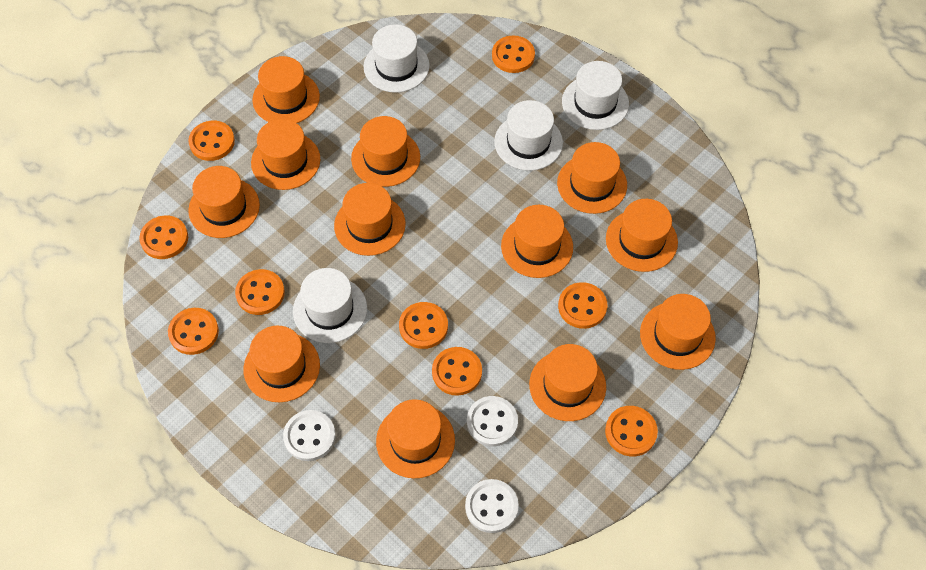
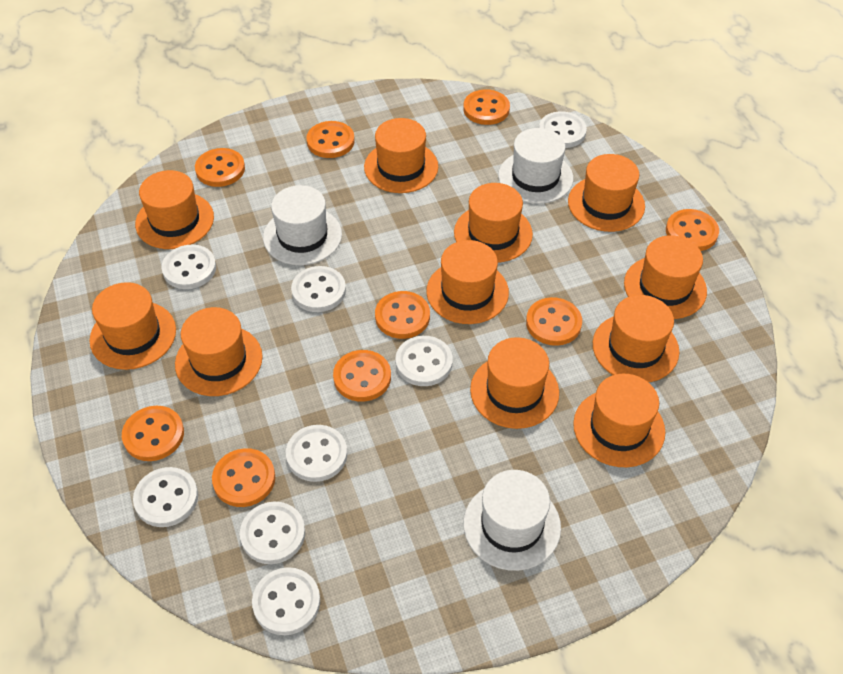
orange hat: [188,166,260,238] [243,326,320,402] [251,119,320,190] [252,56,320,123] [334,183,406,256] [351,116,420,187] [376,399,455,478] [501,205,573,278] [529,344,606,421] [557,142,627,214] [606,199,678,272] [640,294,716,370] = 12 -> [89,282,176,370] [135,170,214,249] [175,307,263,396] [364,118,438,193] [426,240,509,324] [454,183,533,263] [470,337,559,429] [568,154,645,232] [573,374,665,467] [593,295,679,382] [624,235,707,319] = 11
white button: [283,410,336,461] [465,479,519,533] [467,396,518,446] = 3 -> [133,467,198,527] [161,245,216,289] [240,502,305,564] [252,567,320,635] [286,425,347,482] [291,266,346,312] [395,336,453,386] [539,111,587,148] = 8
white hat: [293,268,367,343] [364,24,430,93] [494,100,563,171] [562,61,629,130] = 4 -> [263,185,342,265] [464,470,561,571] [498,128,573,204] = 3

